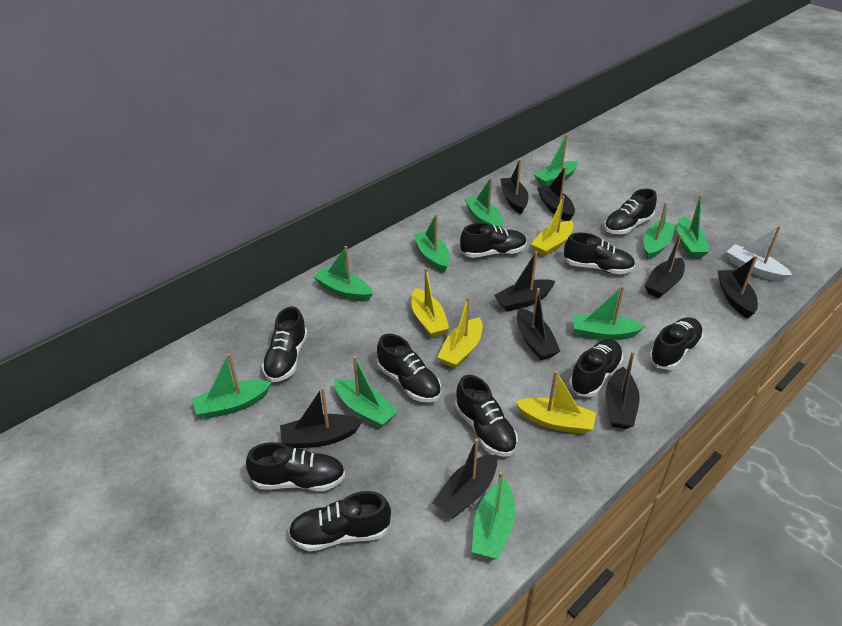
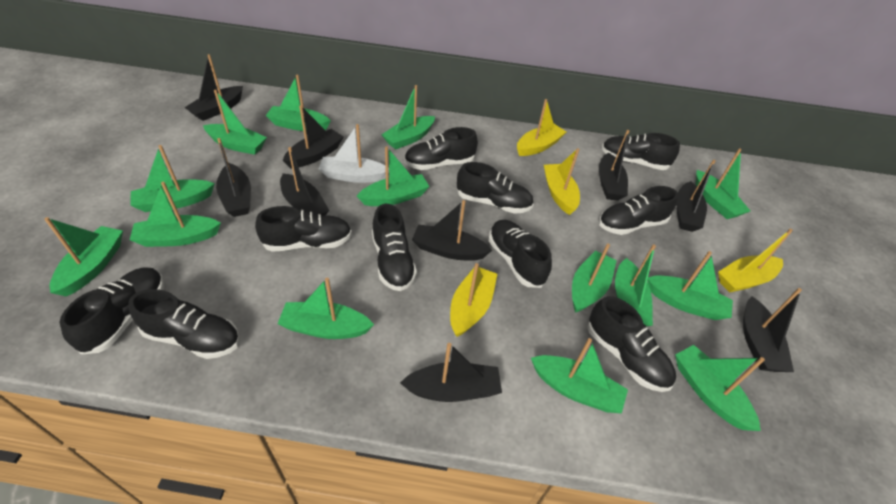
green boat: [192,353,272,419] [314,246,373,301] [334,356,398,428] [414,214,450,272] [465,178,504,228] [472,471,515,559] [534,134,578,186] [573,286,645,340] [643,203,675,259] [677,195,709,258] = 10 -> [44,217,123,296] [130,145,215,212] [130,182,221,247] [203,90,267,155] [266,74,331,131] [277,278,374,339] [357,146,430,206] [381,85,435,149] [531,338,628,413] [572,244,617,313] [615,245,656,326] [647,251,733,320] [675,345,765,431] [696,148,750,219] = 14

